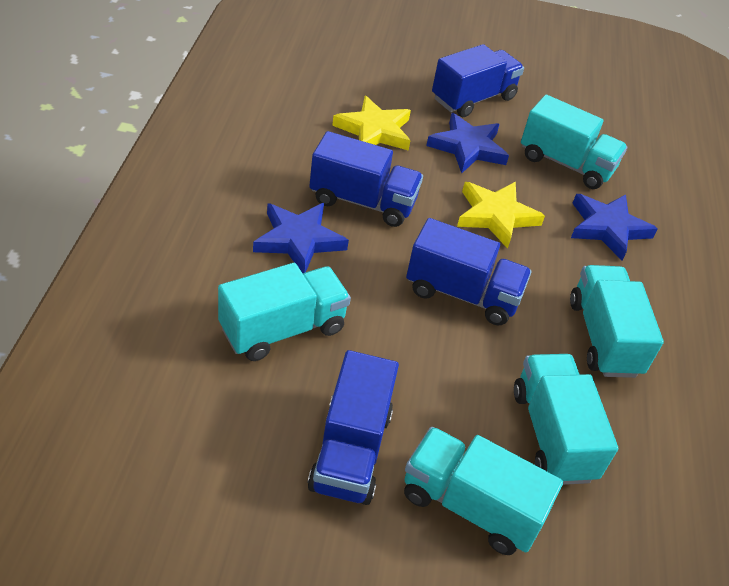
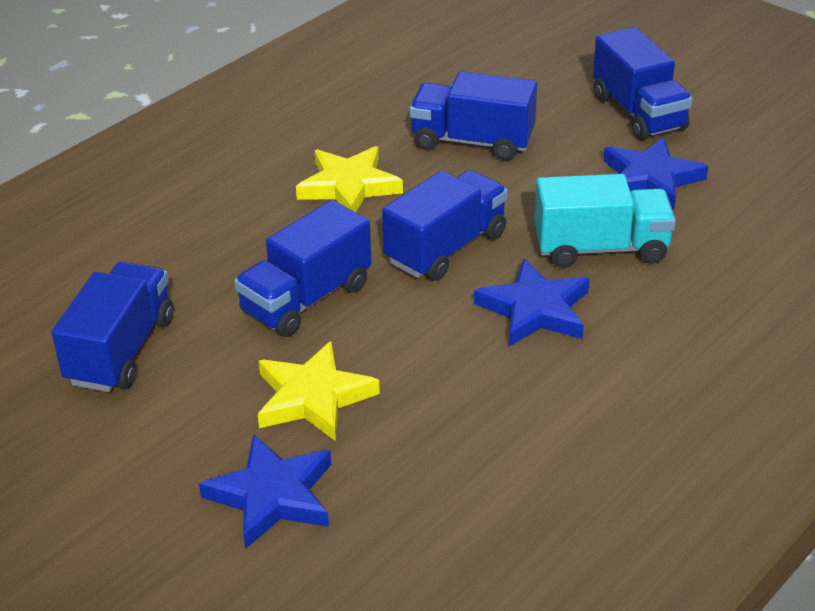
blue truck: [308,350,399,505] [309,131,423,227] [406,218,532,325] [432,44,524,117] = 4 -> [52,262,174,392] [234,200,371,337] [382,170,508,281] [409,71,537,160] [593,27,693,140] = 5
turquoise truck: [218,263,351,361] [404,427,563,555] [514,354,618,485] [521,95,628,189] [570,265,664,378] = 5 -> [534,174,676,268] = 1

